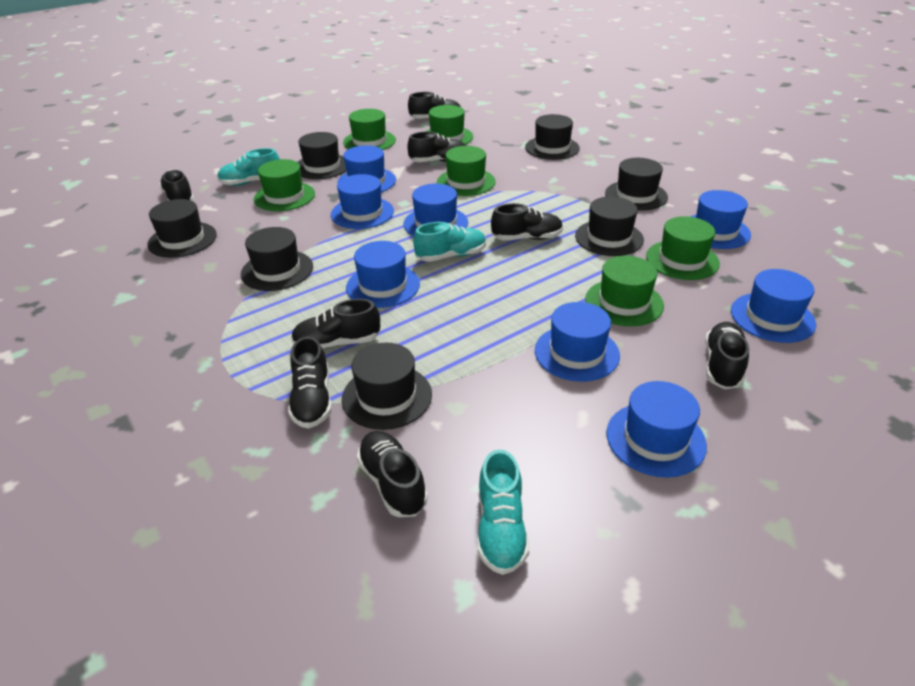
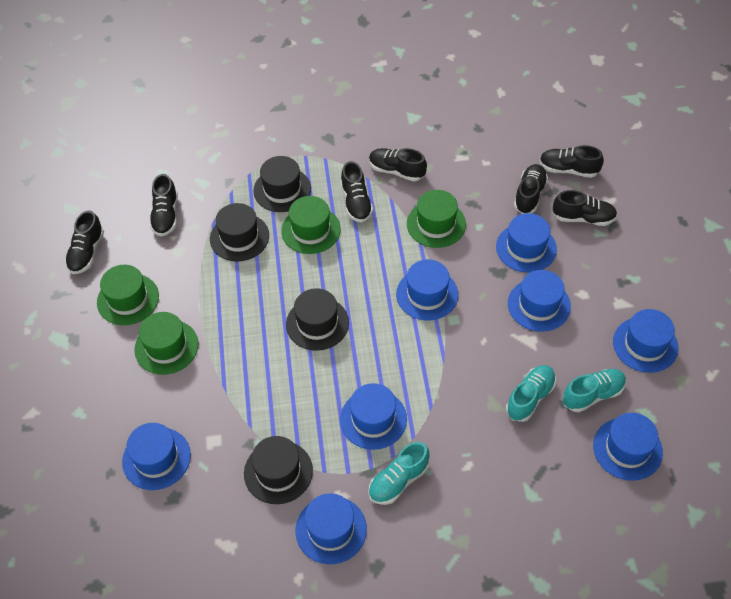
black hat: [147,199,217,258] [241,227,313,291] [298,132,346,179] [342,343,432,430] [525,114,580,160] [575,196,644,256] [605,158,668,211] = 7 -> [210,203,269,261] [244,436,313,504] [253,156,311,212] [286,288,349,351] = 4
black shoe: [159,170,195,201] [288,336,332,429] [291,299,380,349] [357,431,428,517] [407,132,466,162] [408,92,461,119] [491,203,563,241] [705,322,749,389] = 8 -> [65,211,104,274] [149,174,178,236] [341,161,373,223] [369,148,427,181] [514,164,548,214] [539,145,604,178] [553,190,617,226] = 7
green hat: [254,159,315,211] [343,109,396,150] [425,105,473,145] [437,146,496,196] [585,256,664,326] [646,216,720,280] = 6 -> [97,265,159,325] [134,312,198,375] [281,196,341,254] [407,190,466,248] = 4

